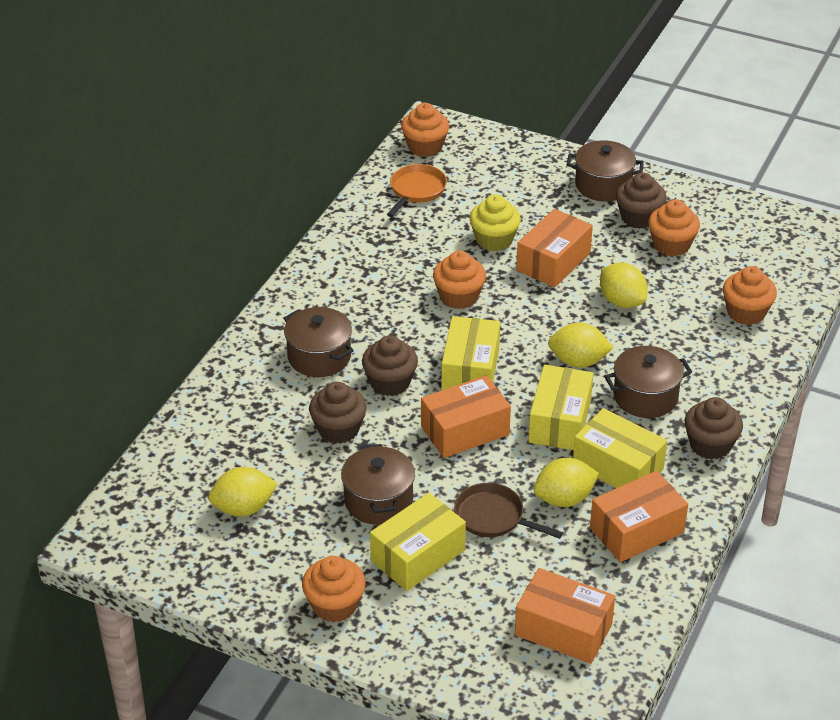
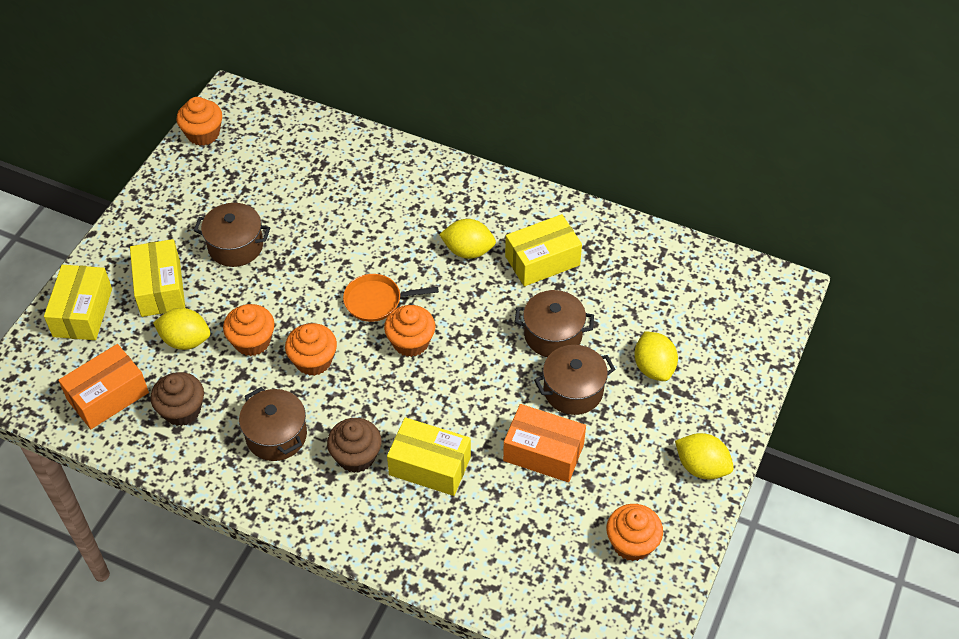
brown cupcake: [309,382,367,444] [362,335,418,396] [616,173,667,229] [685,397,743,460] = 4 -> [151,372,204,426] [327,418,381,473] = 2
brown pan: [454,483,563,539] = 1 -> none = 0
orange box: [421,375,511,458] [515,568,615,664] [516,209,593,287] [590,471,688,562] = 4 -> [58,344,149,429] [503,404,586,482] = 2
yellow cupcake: [470,194,521,251] = 1 -> none = 0

